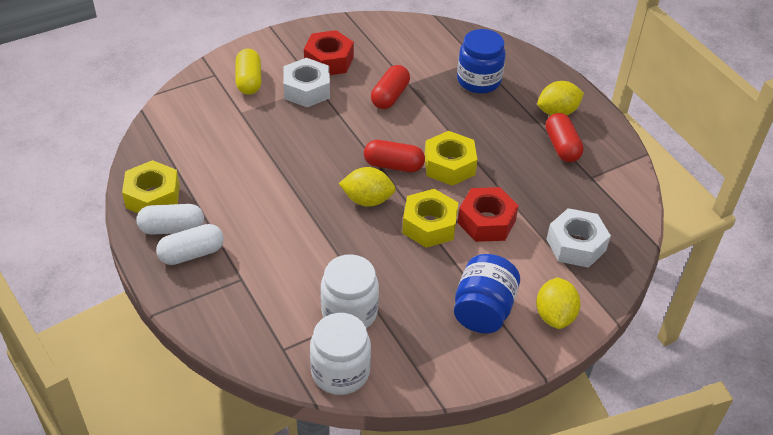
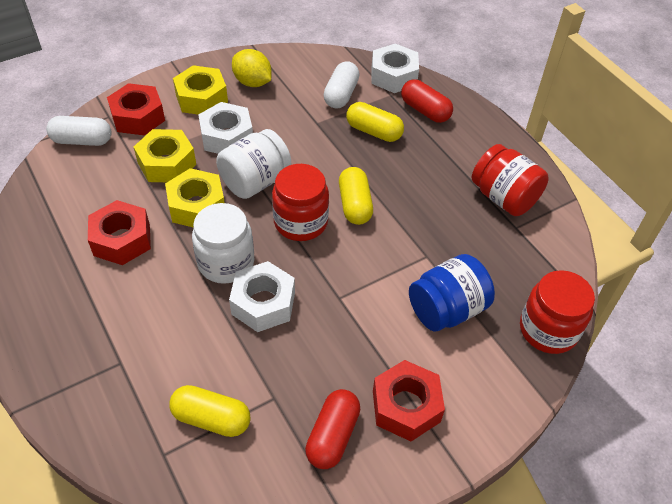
blue jar: [454,254,520,333] [457,29,506,94] = 2 -> [409,254,495,332] = 1
red capsule: [364,140,425,172] [371,65,410,109] [546,113,584,162] = 3 -> [305,389,360,469] [401,79,453,123] = 2
red jar: none = 0 -> [272,164,329,241] [472,144,549,216] [520,270,595,354] = 3
red nut: [304,30,354,75] [458,187,519,242] = 2 -> [88,200,151,265] [107,83,165,136] [373,360,445,441] = 3
white nut: [283,58,330,107] [546,208,611,268] = 2 -> [198,102,253,154] [229,261,295,332] [371,43,419,93] = 3
yellow capsule: [236,49,261,95] = 1 -> [169,385,251,437] [339,167,373,225] [346,102,404,142] = 3
yellow lemon: [339,167,396,207] [536,277,581,329] [537,81,584,116] = 3 -> [232,49,272,87] = 1

